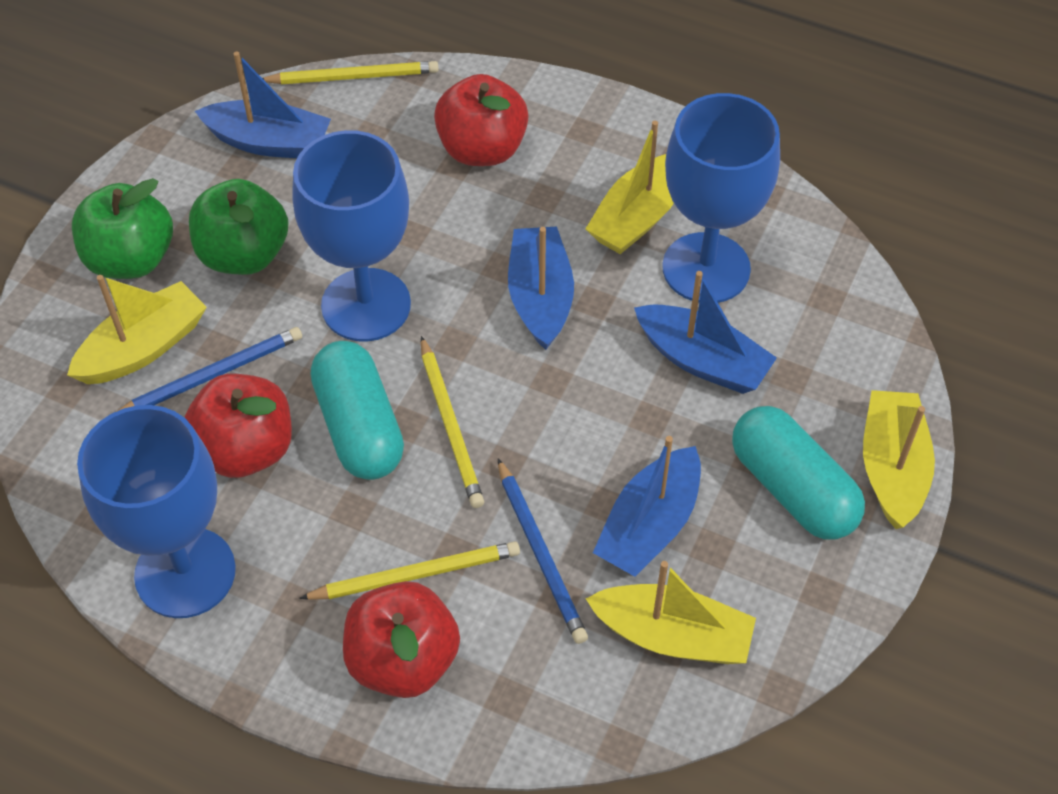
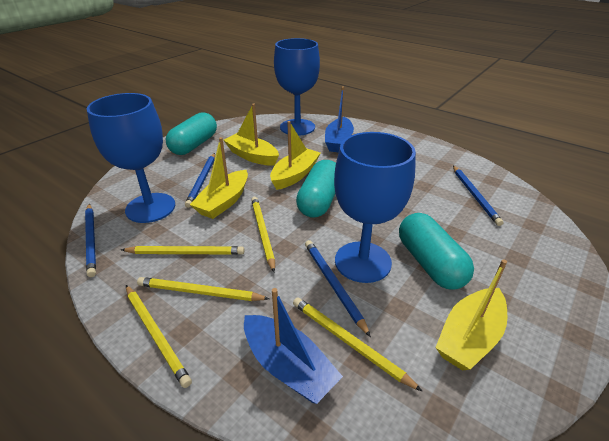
blue boat: [195,52,331,158] [508,227,574,350] [593,436,701,577] [634,271,777,394] = 4 -> [244,288,343,404] [325,86,354,152] = 2
blue pencil: [116,327,302,412] [498,459,588,644] = 2 -> [85,204,96,277] [185,153,215,208] [305,240,371,337] [453,166,504,226] = 4
green apple: [72,178,173,279] [189,179,288,275] = 2 -> none = 0
red apple: [184,374,292,478] [343,581,460,698] [434,74,528,166] = 3 -> none = 0
turquoise capsule: [311,341,404,480] [732,406,865,539] = 2 -> [166,112,217,155] [296,160,336,218] [399,213,474,289] = 3
yellow pencil: [262,61,439,84] [299,541,520,600] [421,336,484,508] = 3 -> [121,246,244,255] [126,285,192,388] [137,277,270,301] [251,197,275,272] [293,297,422,391] = 5

